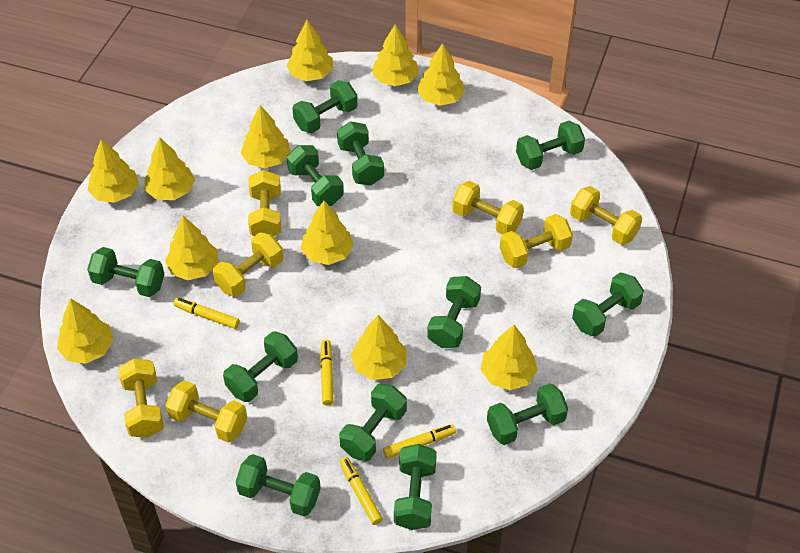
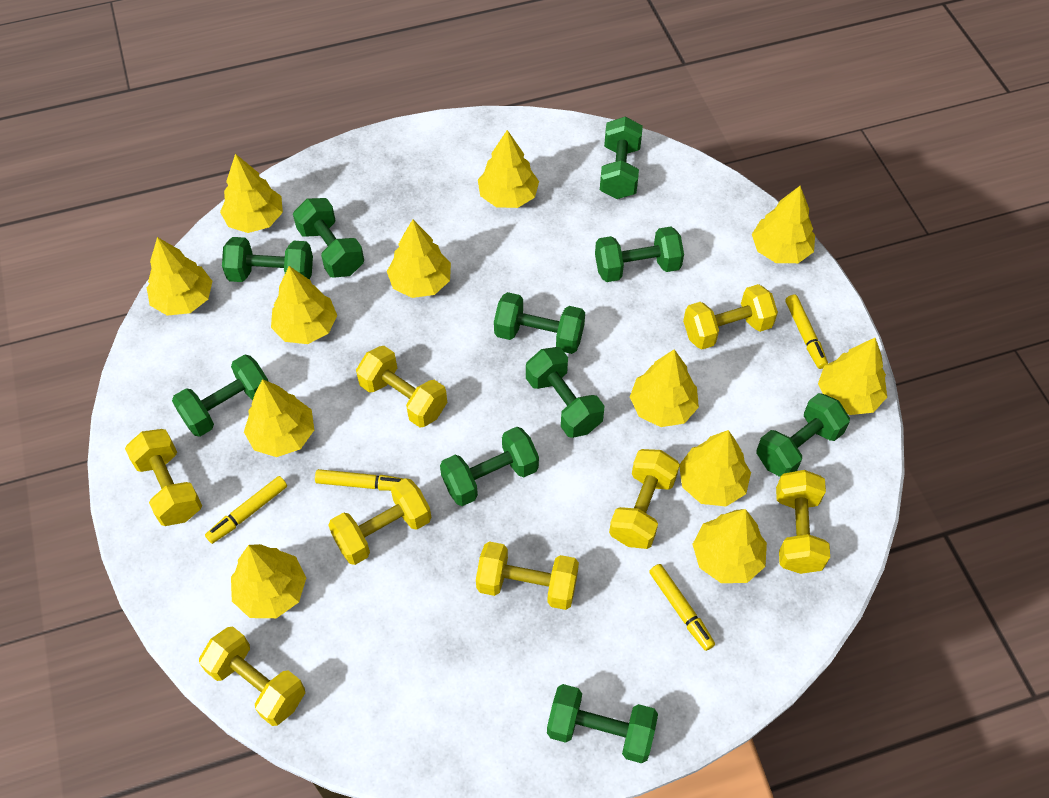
green dumbbell: [87,247,165,297] [223,331,298,402] [236,454,321,517] [287,145,344,206] [292,80,357,133] [337,121,384,186] [339,384,407,461] [394,444,437,530] [427,276,481,348] [487,383,568,445] [516,121,585,170] [572,272,644,337] = 12 -> [172,354,269,437] [222,237,313,282] [293,198,364,278] [440,427,539,506] [494,292,585,354] [526,347,604,438] [547,684,658,763] [595,226,684,282] [600,117,643,199] [756,393,850,477] = 10
yellow dumbbell: [118,358,164,438] [166,380,247,443] [213,232,283,297] [248,170,281,236] [452,181,524,234] [500,214,573,268] [570,186,642,245] = 7 -> [125,429,202,526] [199,627,305,726] [328,478,431,565] [356,346,447,427] [476,541,579,610] [609,449,680,549] [683,284,778,350] [776,470,830,574] = 8
yellow tree: [57,298,114,364] [88,139,139,203] [145,137,195,200] [165,216,218,280] [241,105,290,168] [287,20,333,81] [301,201,354,265] [351,315,407,380] [372,24,419,86] [417,43,465,106] [481,325,538,390] = 11 -> [147,237,212,316] [220,154,283,233] [231,544,306,618] [244,379,314,457] [271,266,337,344] [387,220,451,298] [478,130,539,208] [630,349,699,427] [679,430,751,506] [692,509,767,583] [752,186,815,263] [818,338,887,415] = 12

